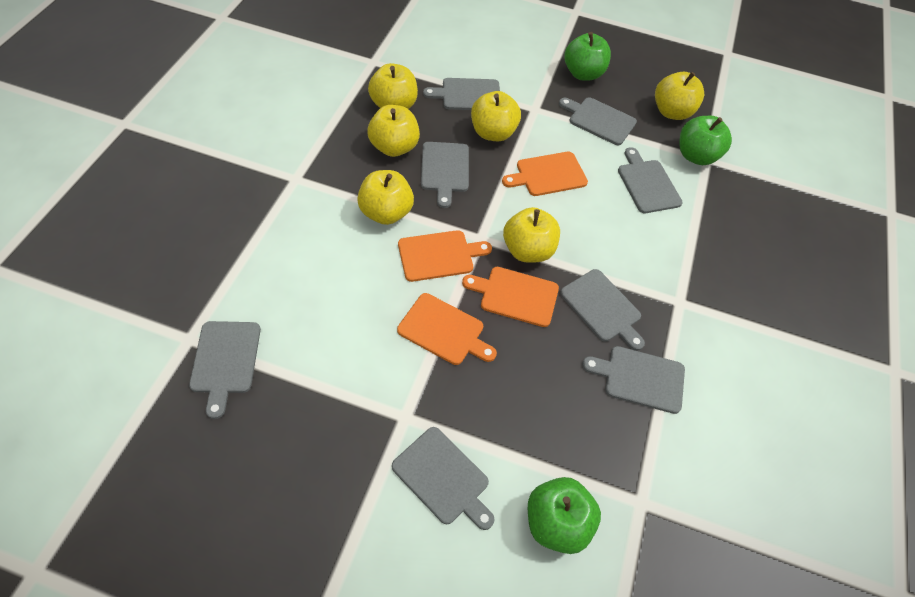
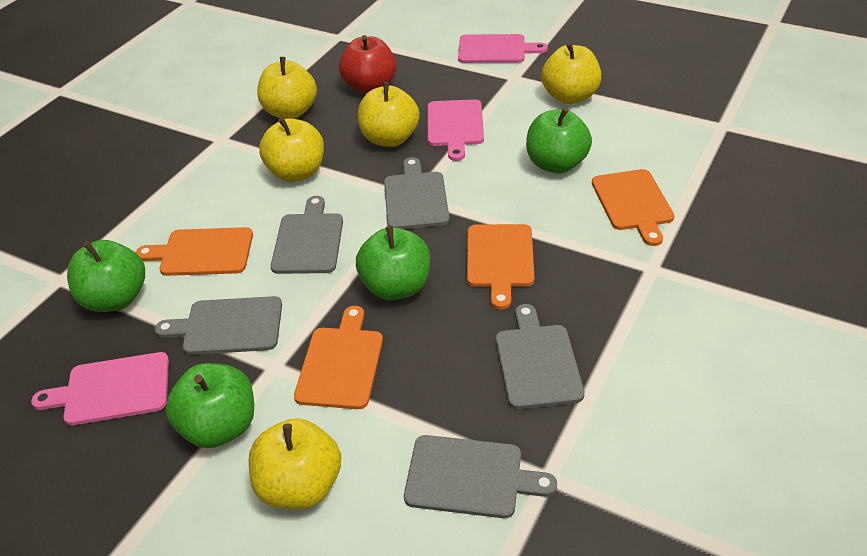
green apple: [528,477,601,554] [565,32,611,81] [679,116,732,165] = 3 -> [67,240,145,312] [166,363,254,448] [356,226,430,300] [526,108,592,173] = 4
grey cutting board: [189,321,261,419] [392,427,495,530] [421,142,469,208] [423,78,500,110] [559,97,637,145] [560,269,645,351] [582,346,685,414] [618,147,683,213] = 8 -> [155,296,282,355] [271,196,343,274] [384,157,450,229] [404,435,557,518] [496,304,585,409] = 5
pink cutting board: none = 0 -> [31,352,169,425] [428,99,484,161] [458,34,548,63] = 3
red apple: none = 0 -> [339,35,397,94] = 1
yellow apple: [357,170,414,225] [367,105,420,157] [368,63,418,109] [471,91,521,141] [503,207,560,263] [655,72,704,120] = 6 -> [249,418,341,510] [257,57,317,119] [259,117,324,182] [358,82,419,147] [541,42,601,104] = 5

